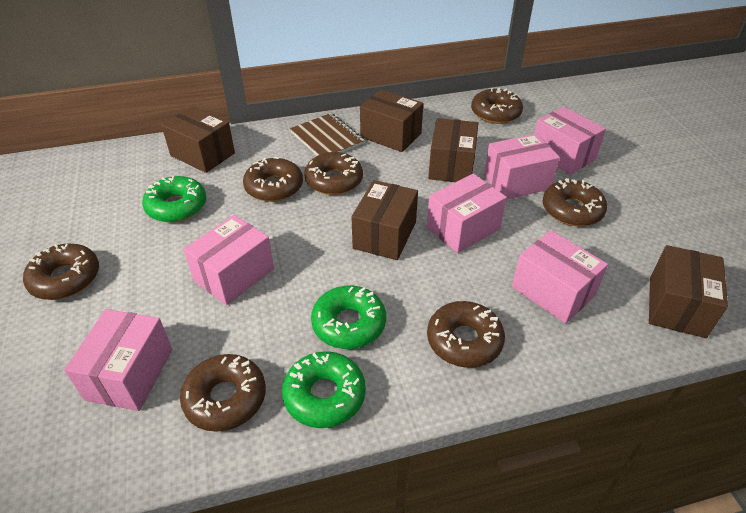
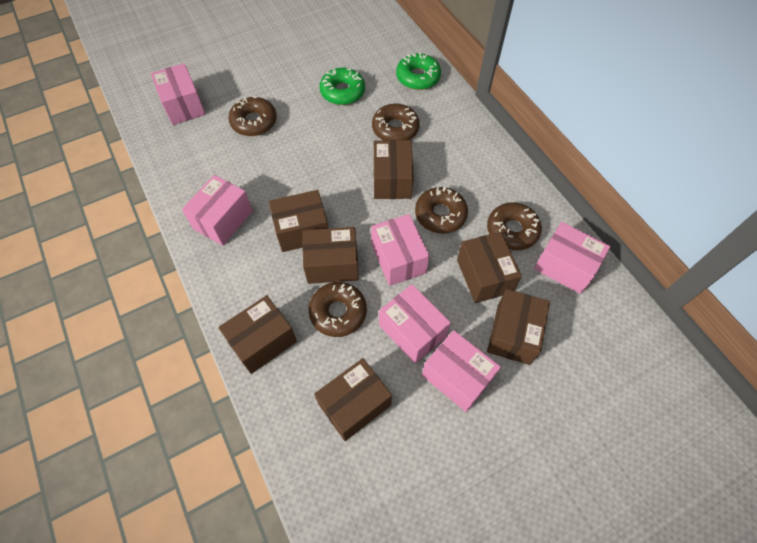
brown box: [161,107,235,173] [352,180,418,260] [360,89,423,152] [428,118,478,182] [649,245,728,338] = 5 -> [218,295,297,374] [269,190,328,252] [302,227,359,284] [314,358,392,441] [374,140,414,199] [457,232,522,303] [487,289,550,365] = 7
brown donut: [23,244,99,300] [180,354,266,432] [243,157,303,202] [304,152,363,195] [427,301,505,368] [471,87,523,124] [543,178,607,226] = 7 -> [229,96,277,136] [308,282,367,337] [372,104,420,140] [415,187,468,234] [487,202,542,250] = 5
brown notebook: [290,113,365,156] = 1 -> none = 0
green donut: [142,176,206,222] [282,351,366,428] [311,286,386,349] = 3 -> [320,68,365,105] [396,52,441,90] = 2

